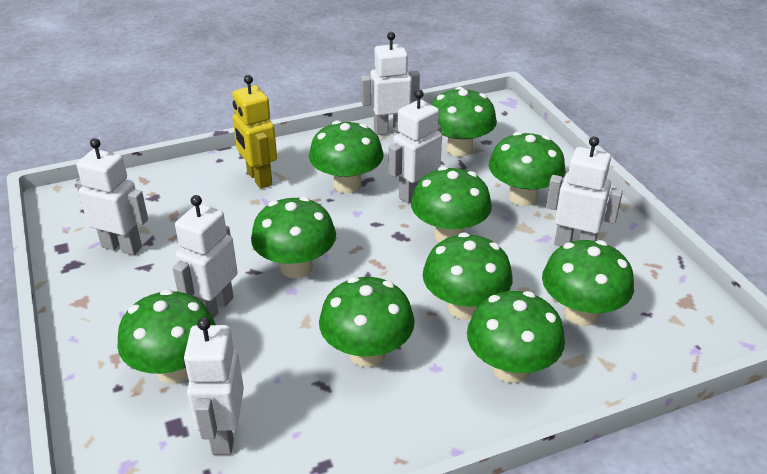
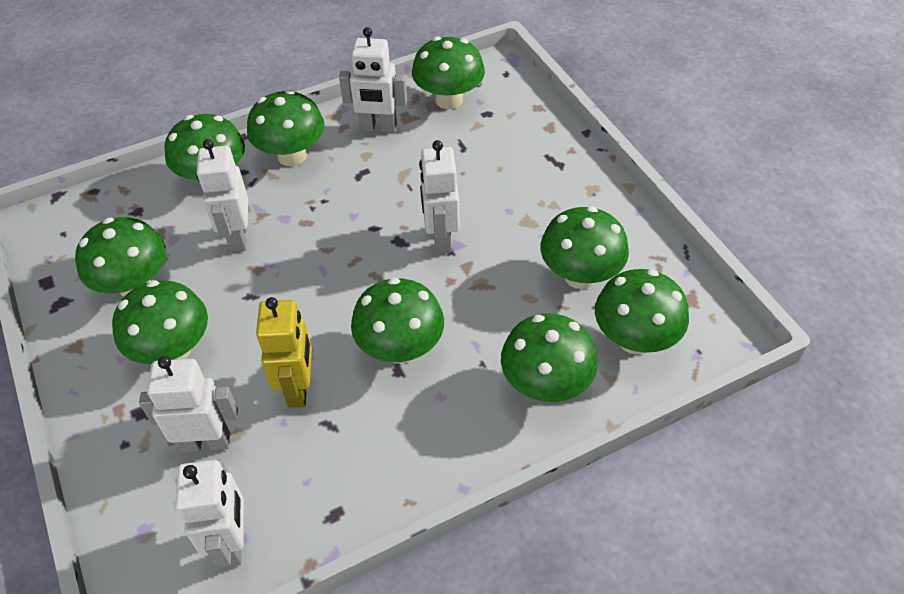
green mushroom: [117,289,216,384] [251,197,336,278] [309,121,384,193] [319,277,415,367] [411,166,492,242] [423,232,513,320] [431,87,497,157] [467,291,565,383] [489,132,565,206] [542,240,634,326] = 10 -> [75,217,166,296] [112,280,208,364] [164,114,245,183] [247,90,325,166] [351,278,444,364] [412,37,485,109] [501,313,598,402] [540,206,629,289] [595,269,689,354] = 9
white robot: [76,138,148,256] [173,195,238,319] [184,317,244,455] [361,32,420,135] [388,89,442,204] [546,136,623,246] = 6 -> [139,356,238,452] [175,459,244,568] [197,139,248,252] [339,27,407,132] [419,140,460,254] = 5

